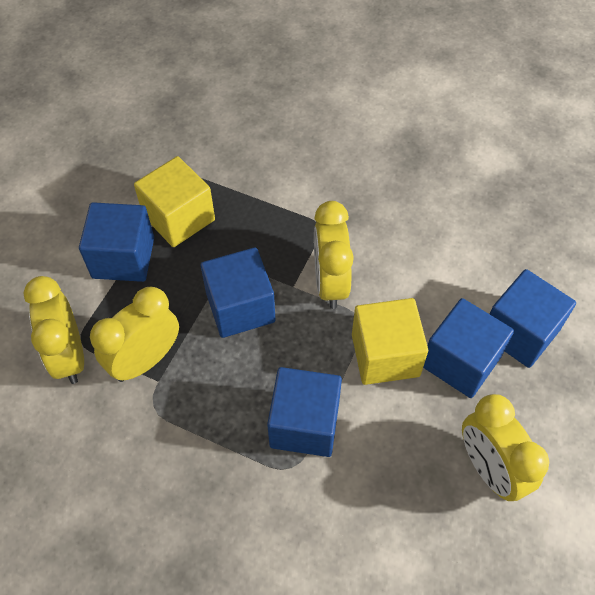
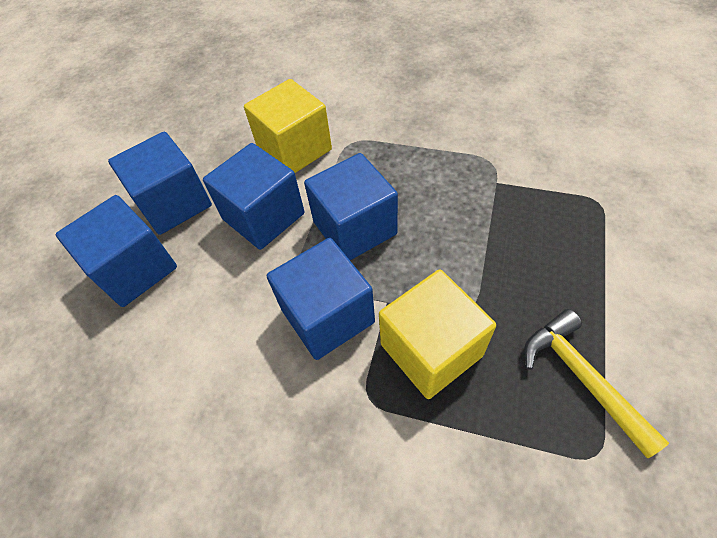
yellow clock: [23,276,84,384] [90,286,179,382] [314,201,354,309] [462,394,549,501] = 4 -> none = 0
yellow hammer: none = 0 -> [524,309,669,458] = 1

